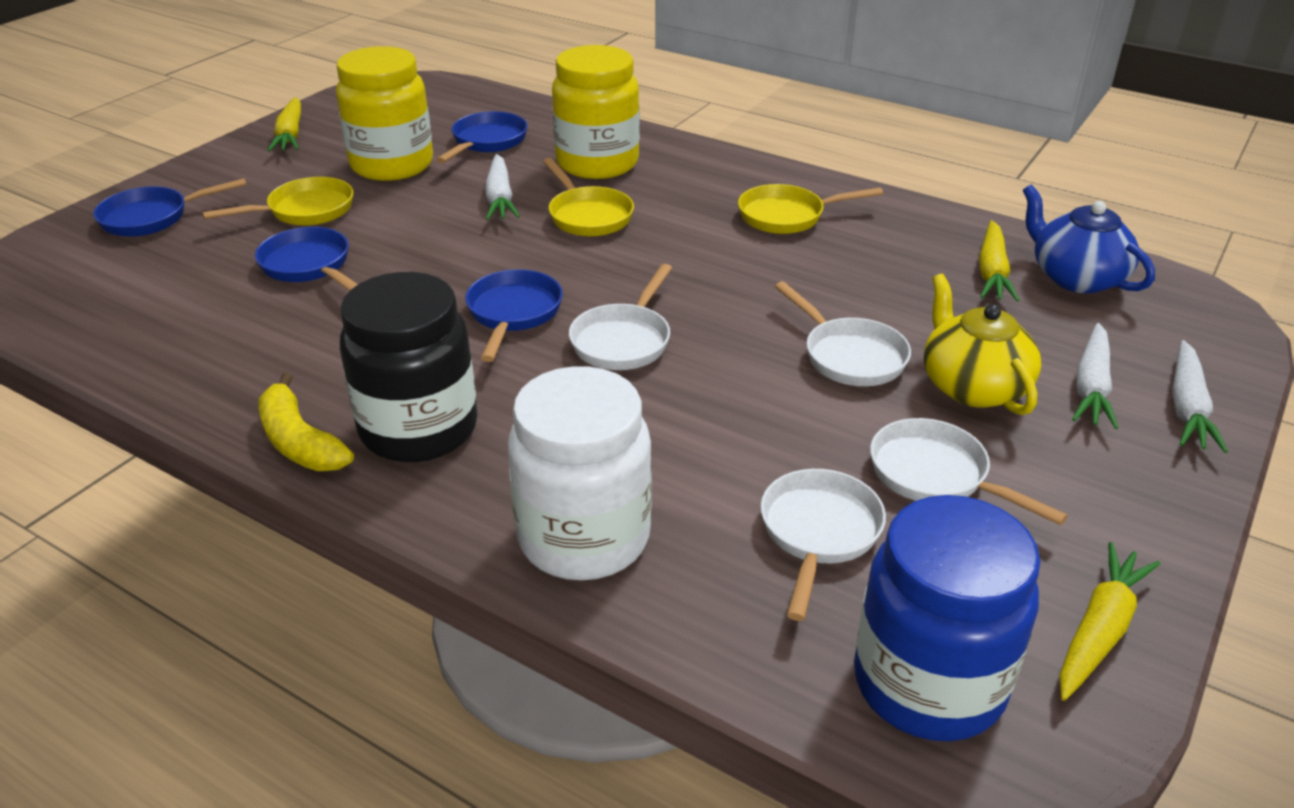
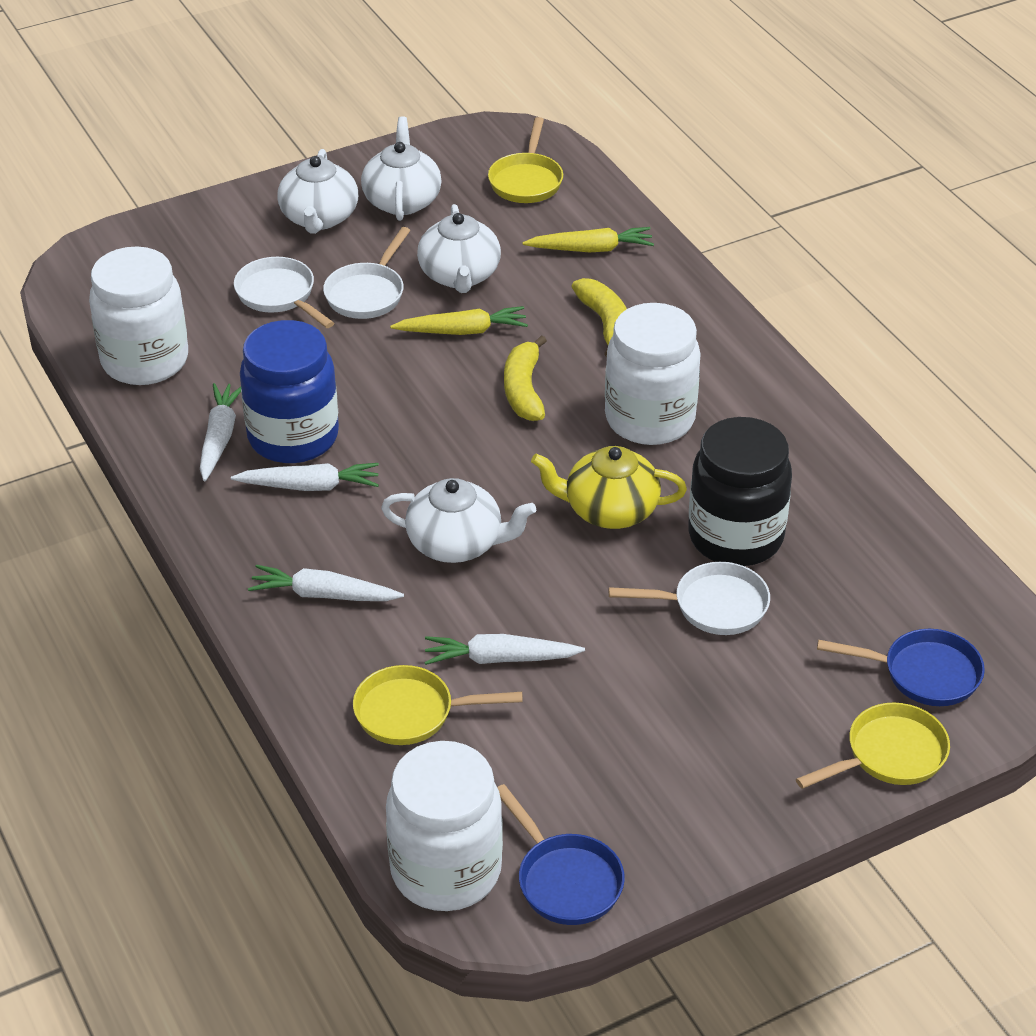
blue pan: [93,178,247,237] [255,227,358,291] [436,111,528,163] [465,269,563,362] = 4 -> [497,784,625,925] [817,629,985,706] = 2
blue teapot: [1023,185,1155,293] = 1 -> none = 0
white carrot: [485,154,520,220] [1072,323,1118,429] [1172,340,1228,453] = 3 -> [200,383,241,481] [231,463,379,491] [248,565,404,601] [425,634,585,665] = 4
white jar: [508,366,652,580] = 1 -> [89,246,188,385] [386,741,503,911] [605,303,701,445] = 3
white pan: [569,264,672,370] [760,469,886,621] [775,281,911,386] [870,418,1068,525] = 4 -> [234,257,334,328] [323,227,411,319] [609,562,770,635] = 3
white teapot: none = 0 -> [278,149,358,234] [361,116,441,221] [381,478,536,563] [417,204,501,293] = 4
yellow banana: [258,373,354,471] = 1 -> [504,335,547,421] [571,278,627,357] = 2
yellow carrot: [267,97,301,152] [979,220,1019,302] [1060,542,1160,701] = 3 -> [390,306,528,335] [522,227,654,252] = 2
yellow jar: [336,46,433,181] [552,45,640,179] = 2 -> none = 0

